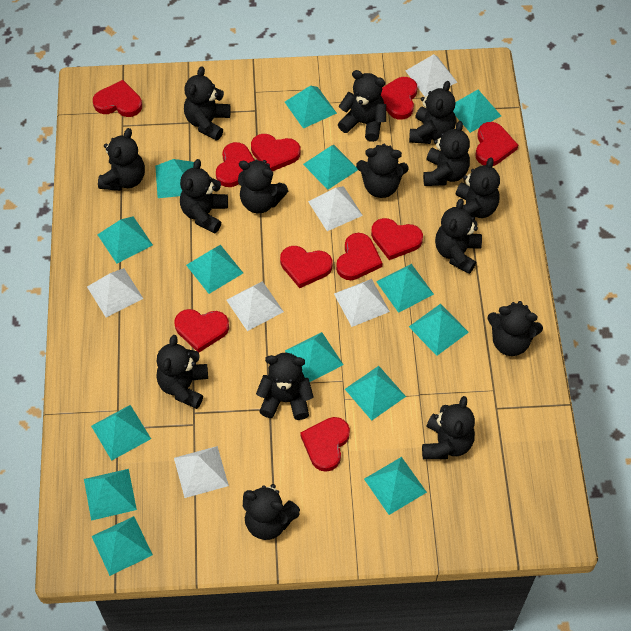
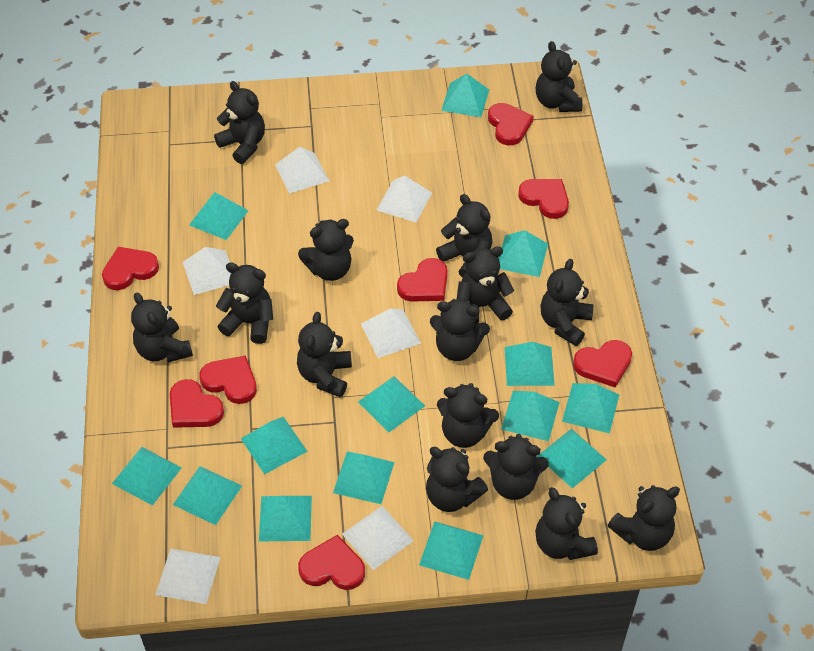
red heart: [93,80,142,117] [174,309,229,352] [216,142,255,187] [251,134,301,172] [280,246,333,288] [300,417,350,472] [336,233,382,280] [371,218,423,260] [381,77,418,120] [475,122,518,166] = 10 -> [102,247,159,290] [170,379,224,428] [199,355,257,404] [298,535,365,590] [397,258,448,302] [488,103,534,145] [518,179,569,219] [573,340,632,387] = 8

